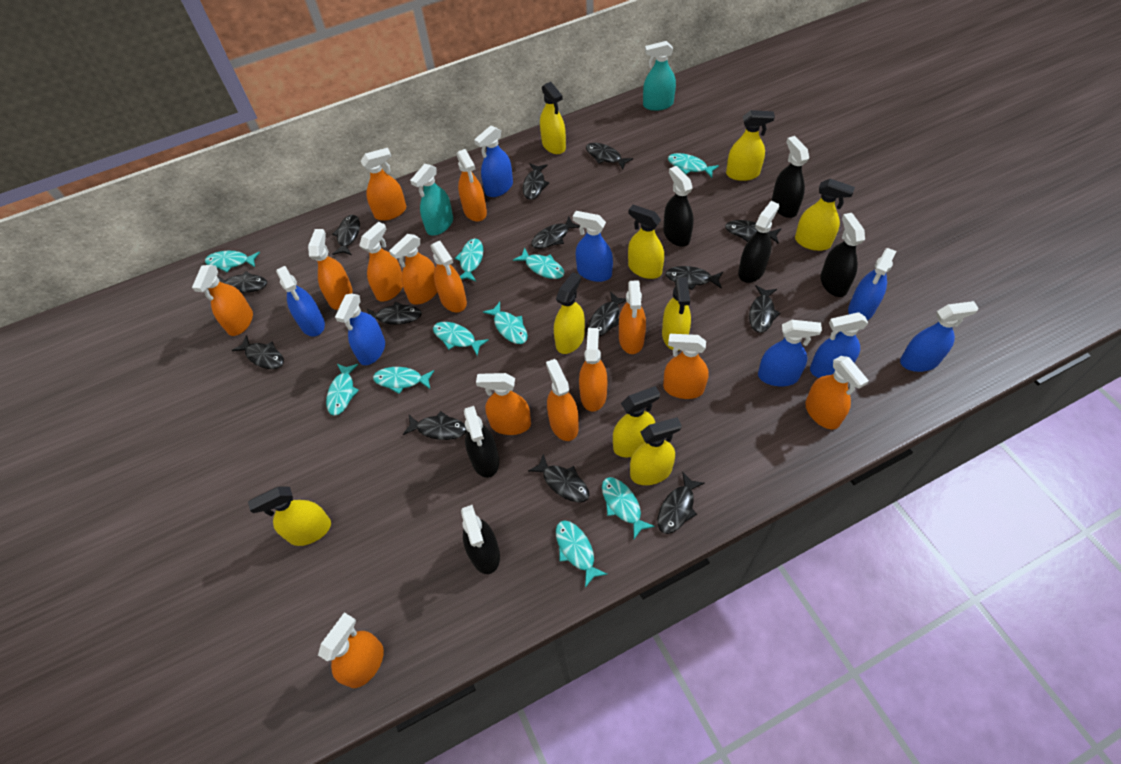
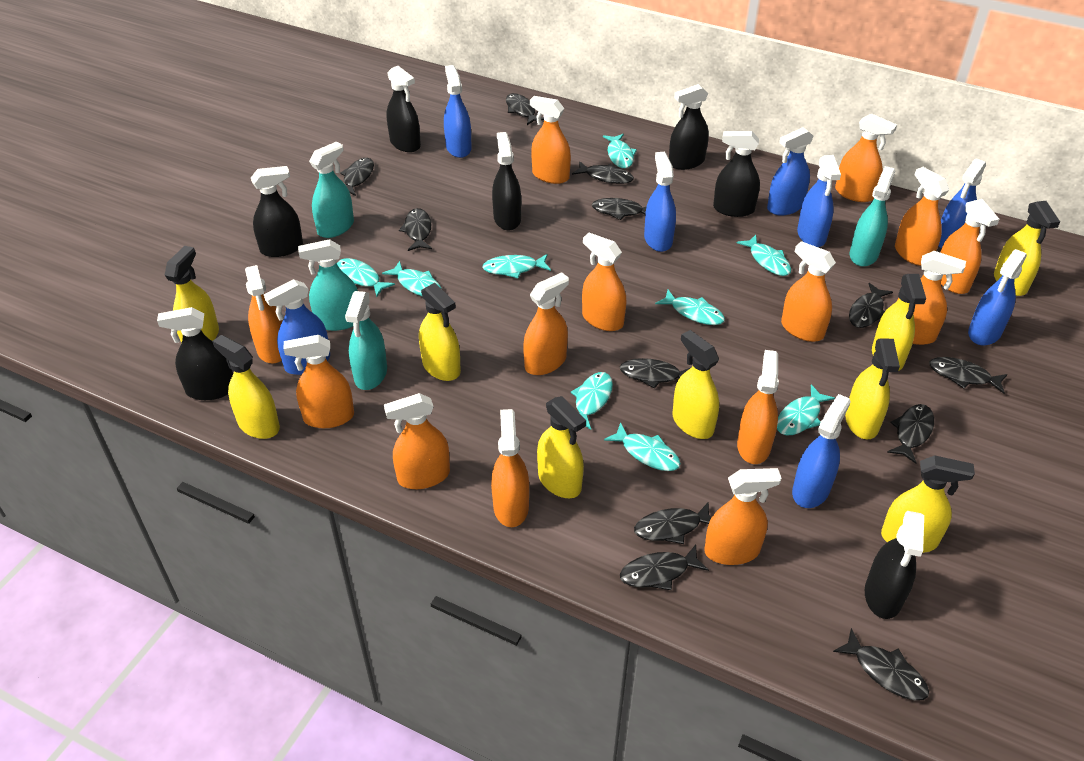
black fish: [218,271,267,293] [232,335,284,369] [332,215,360,255] [367,302,422,325] [403,411,467,440] [522,163,549,200] [528,454,589,503] [531,217,580,249] [586,143,633,169] [588,291,626,336] [658,471,705,534] [665,266,723,290] [725,220,782,244] [749,285,780,333] = 14 -> [340,158,374,196] [399,208,432,251] [506,93,544,125] [572,161,634,184] [592,198,647,220] [620,358,690,389] [620,545,709,590] [634,502,712,544] [833,628,929,701] [849,283,893,328] [887,404,934,464] [929,357,1008,394] = 12
black spray bottle: [461,505,500,574] [464,406,499,478] [663,166,694,246] [738,201,779,283] [772,136,809,218] [820,213,865,297] = 6 -> [157,307,233,400] [251,166,303,257] [386,66,421,152] [492,132,521,230] [669,84,709,170] [713,131,760,217] [865,511,924,619] = 7
turquoise fish: [205,251,260,272] [326,364,359,416] [373,367,435,394] [433,322,489,356] [455,239,483,282] [483,302,528,344] [513,248,565,279] [556,520,608,588] [602,477,655,539] [668,153,719,178] = 10 -> [337,258,395,297] [382,261,442,297] [483,254,551,278] [571,372,613,430] [603,134,637,168] [604,422,681,471] [655,290,725,325] [737,235,791,276] [777,384,835,435] = 9
turquoise spray bottle: [410,164,453,235] [643,41,676,111] = 2 -> [298,239,358,331] [309,141,354,238] [345,291,387,390] [850,166,895,267] = 4

